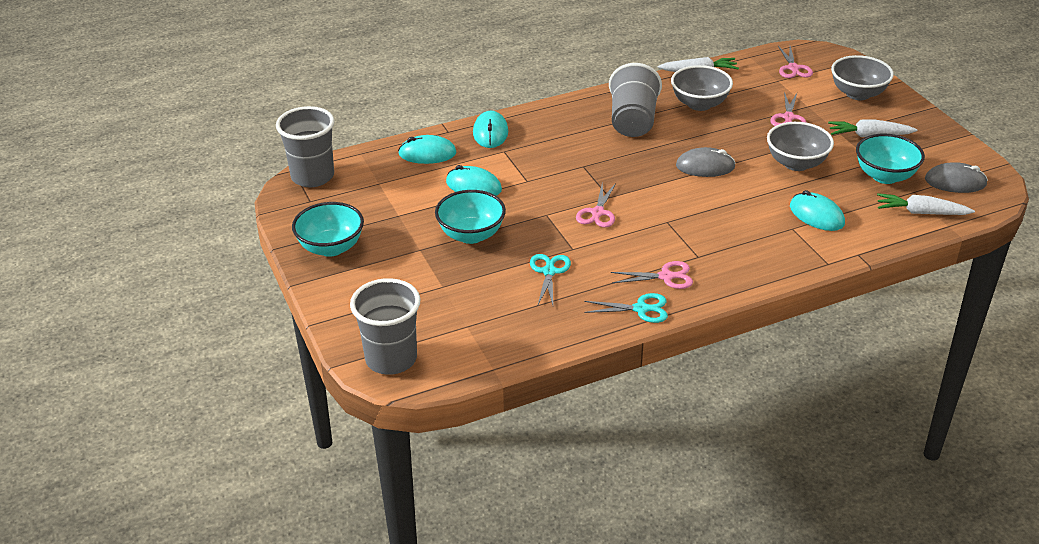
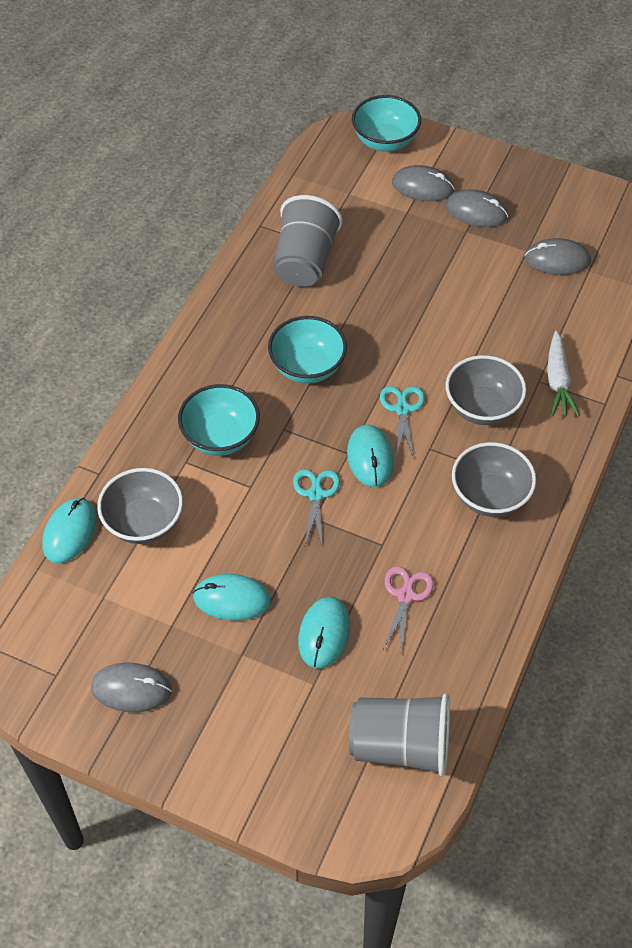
grey cup: [276,106,335,187] [350,278,420,375] [609,63,662,137] = 3 -> [273,195,342,287] [349,693,450,777] = 2
grey mouse: [676,147,736,177] [925,162,988,193] = 2 -> [91,663,172,712] [392,165,455,201] [445,189,508,227] [525,238,591,275] = 4
pink scissors: [576,183,616,228] [610,261,693,289] [770,92,807,126] [778,46,813,78] = 4 -> [383,566,434,652] = 1
white carrot: [657,57,739,72] [828,119,917,137] [877,193,975,215] = 3 -> [547,331,580,417] = 1

